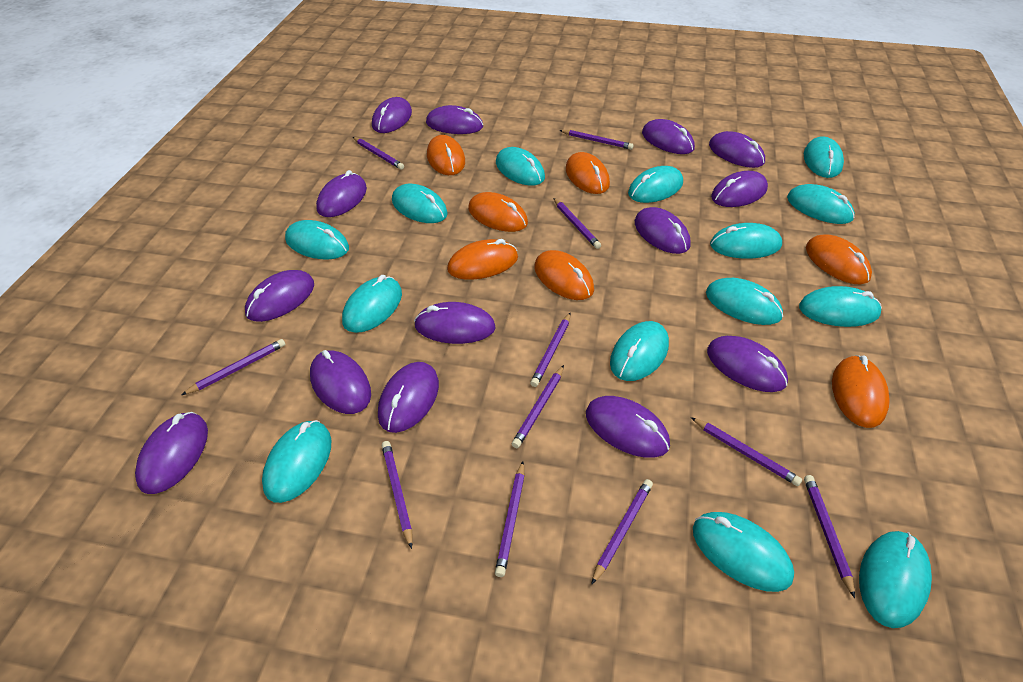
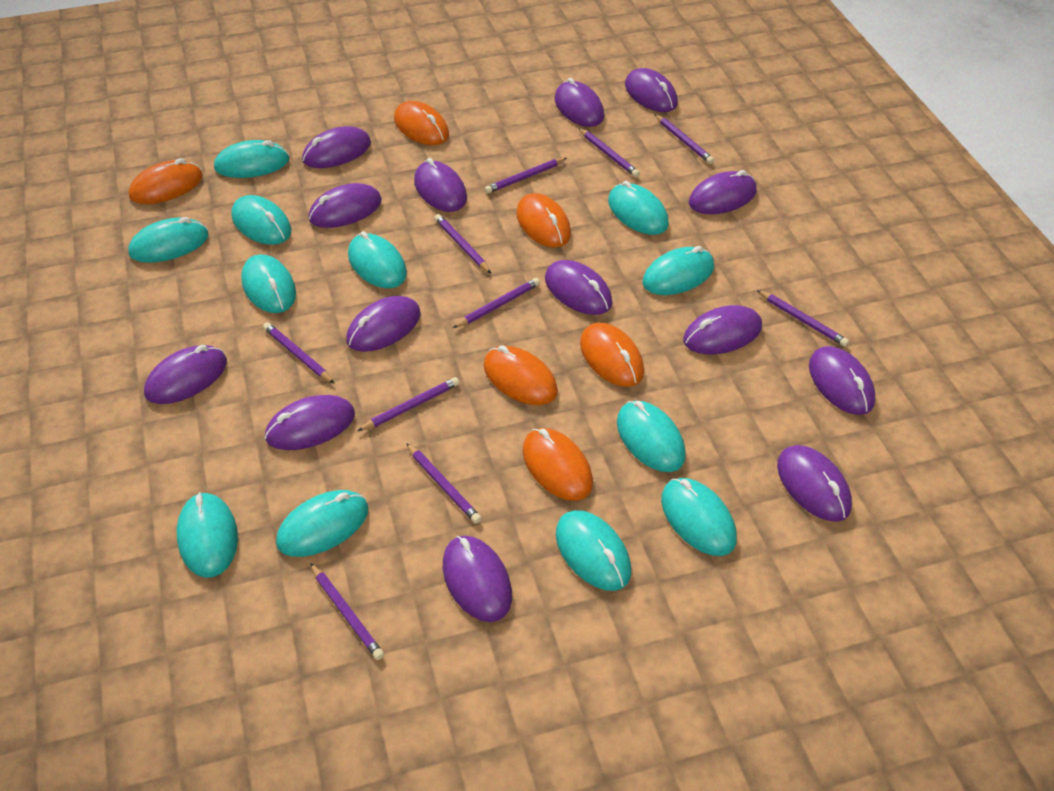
orange mouse: [427,135,465,175] [447,239,518,280] [468,192,528,232] [534,250,594,300] [566,152,610,194] [806,234,872,284] [832,355,890,428] = 7 -> [129,158,203,204] [394,101,449,145] [484,345,558,405] [516,193,571,248] [523,428,593,501] [580,322,644,387] = 6
purple pencil: [182,339,285,395] [353,137,404,170] [382,441,412,549] [495,461,525,577] [512,365,564,448] [530,312,571,387] [553,198,601,249] [559,130,634,150] [591,479,653,585] [691,417,802,486] [804,475,855,598] = 11 -> [263,322,335,384] [310,563,384,660] [358,377,459,431] [406,443,482,524] [435,214,491,273] [453,278,540,328] [485,158,567,194] [579,128,640,177] [655,114,714,164] [757,290,849,347] = 10
turquoise mouse: [262,420,331,503] [285,220,349,260] [342,275,402,333] [392,184,448,223] [496,147,545,186] [610,321,669,381] [628,166,683,203] [693,512,794,592] [706,278,783,325] [710,223,782,259] [787,184,855,224] [799,286,882,327] [804,136,844,178] [859,531,932,628] = 14 -> [128,217,209,263] [177,492,238,578] [214,140,289,178] [231,195,291,245] [241,254,296,313] [276,490,368,557] [348,231,407,288] [556,510,631,591] [608,181,669,235] [617,401,686,472] [642,246,714,295] [661,478,737,556] = 12

